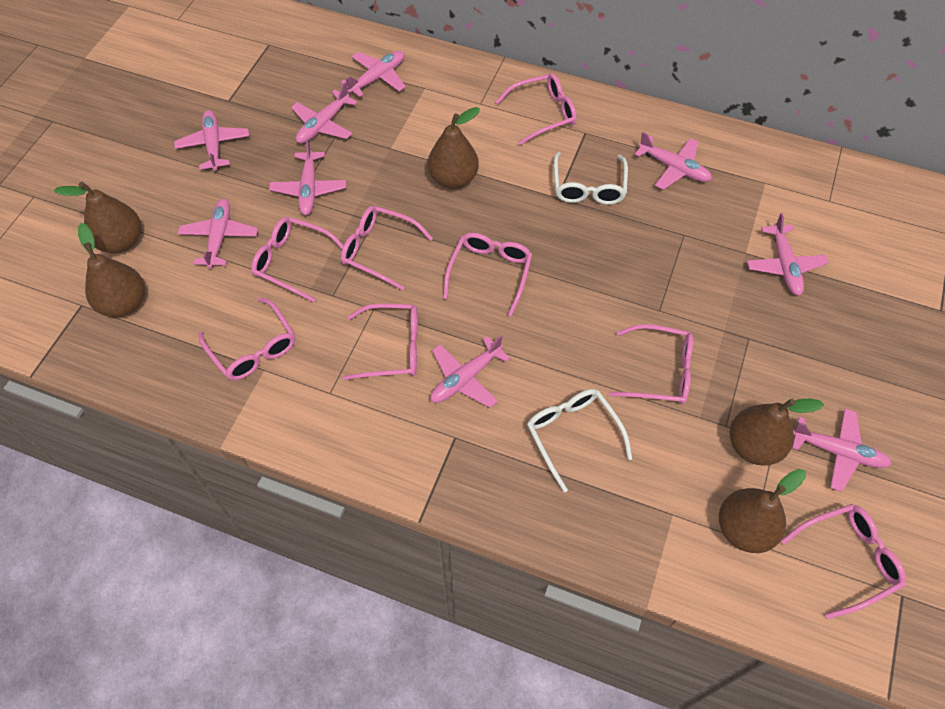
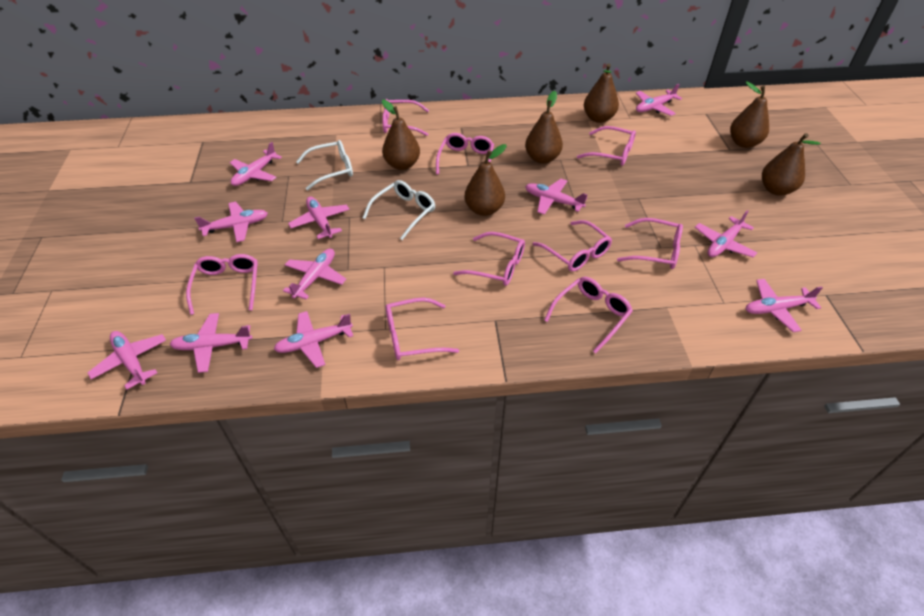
brown pear: [54,182,141,253] [78,223,145,317] [428,107,480,189] [719,469,806,553] [730,398,824,466] = 5 -> [382,100,420,170] [465,144,506,216] [525,91,563,164] [584,64,619,123] [730,81,769,148] [762,133,821,196] = 6
pink glasses: [198,297,295,380] [251,217,344,302] [341,206,433,290] [343,303,418,380] [443,233,532,317] [496,73,577,145] [609,324,693,404] [781,504,906,619] = 8 -> [186,254,258,315] [382,99,429,136] [386,297,459,360] [436,133,494,175] [453,232,525,286] [532,220,612,272] [544,277,633,354] [577,126,636,166] [617,218,683,269] = 9
pink plane: [174,110,249,171] [178,198,258,269] [269,139,346,215] [291,82,357,143] [341,51,406,97] [430,335,510,408] [635,132,712,190] [747,213,829,296] [792,409,892,492] = 9 -> [87,331,166,389] [169,313,252,373] [194,202,268,242] [230,142,282,186] [273,311,353,368] [283,248,346,300] [288,196,349,239] [525,179,588,215] [636,84,682,116] [695,210,757,257] [746,279,823,332] = 11

